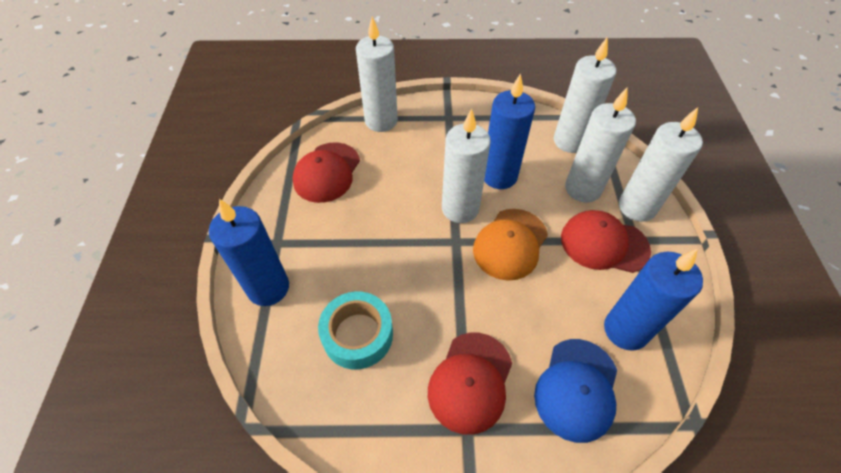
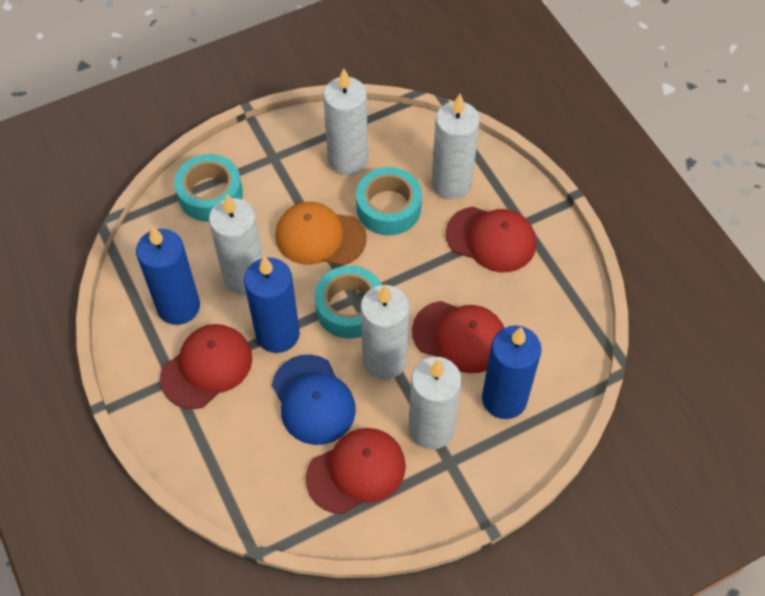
red cap: [293,142,360,203] [428,333,512,435] [561,210,651,273] = 3 -> [160,324,252,409] [306,428,406,514] [412,301,504,373] [445,207,536,272] = 4
turquoise tape: [318,292,393,369] = 1 -> [174,154,243,222] [315,266,382,339] [356,167,422,235] = 3

